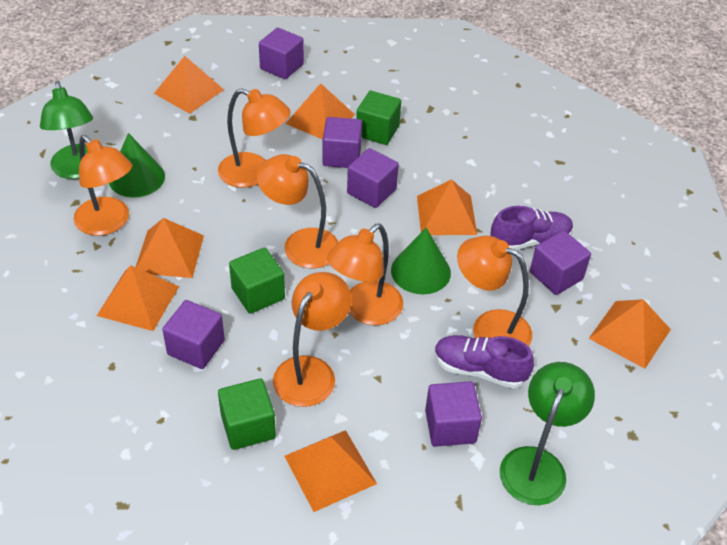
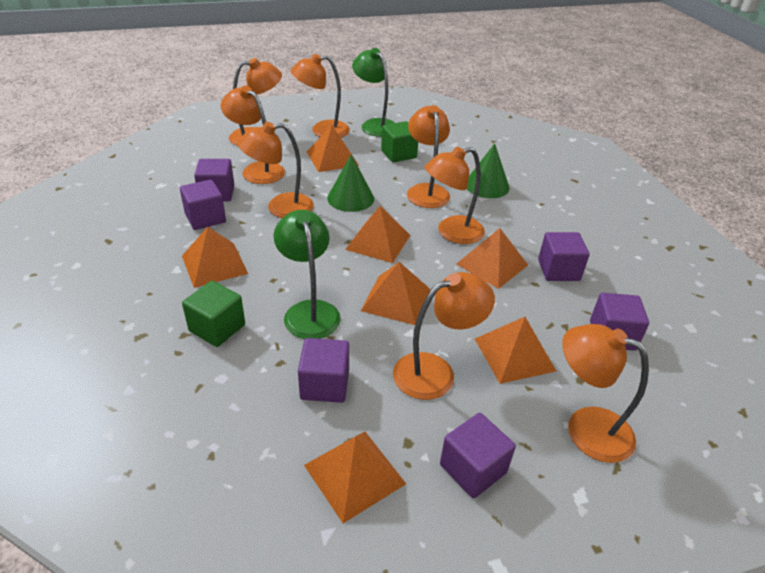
green cube: [218,378,276,450] [229,248,285,314] [356,91,401,145] = 3 -> [182,281,245,347] [381,121,418,162] = 2
orange lamp: [74,135,132,236] [218,88,290,188] [256,154,338,269] [273,272,352,407] [327,224,403,325] [457,236,532,346] = 6 -> [220,85,285,184] [229,58,282,146] [238,122,314,218] [291,54,350,138] [393,272,495,400] [407,105,450,208] [425,147,485,244] [562,324,649,463] = 8
purple shoe: [434,335,534,388] [490,206,573,250] = 2 -> none = 0

